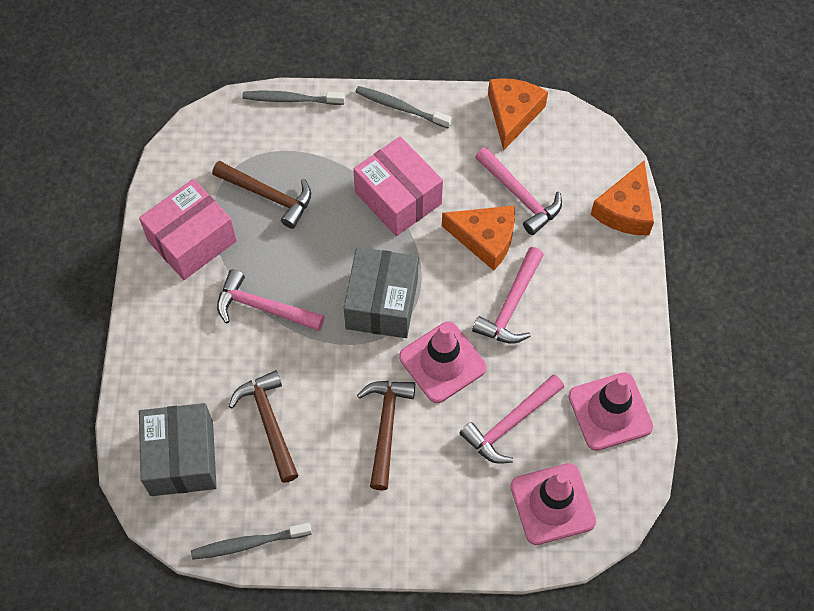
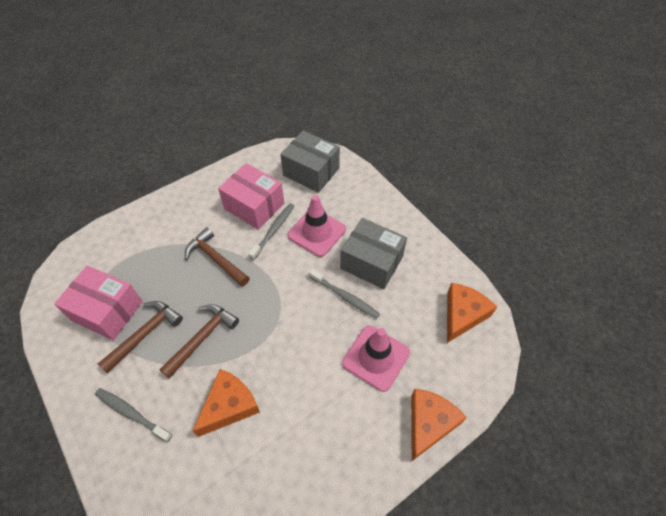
pink hammer: [217,269,324,331] [460,375,564,464] [472,247,544,344] [475,147,562,235] = 4 -> none = 0
pink traffic cone: [399,321,487,403] [510,463,596,545] [568,372,653,451] = 3 -> [288,195,346,257] [342,326,410,392] = 2

